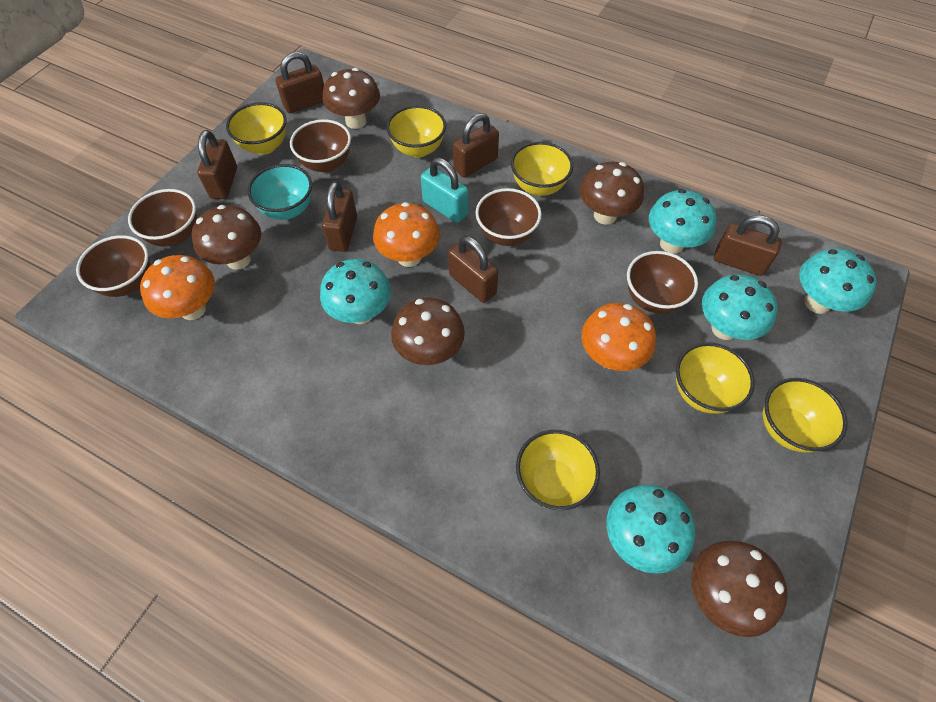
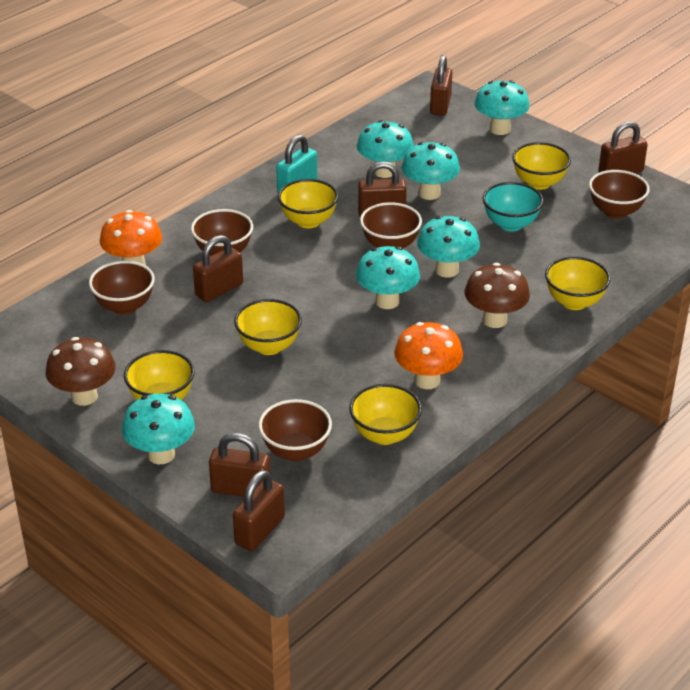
brown mushroom: [192,205,261,270] [323,68,380,129] [391,297,465,365] [580,162,644,225] [691,541,788,637] = 5 -> [46,337,116,406] [465,263,530,328] = 2
orange mushroom: [140,255,215,320] [373,202,440,267] [581,303,656,371] = 3 -> [100,210,162,265] [394,322,463,389] = 2
turquoise mushroom: [320,259,391,324] [607,485,695,574] [649,189,716,254] [702,274,777,340] [799,249,876,314] = 5 -> [122,394,195,464] [356,246,420,309] [357,120,414,178] [402,142,460,200] [417,216,480,278] [475,80,530,135] = 6

